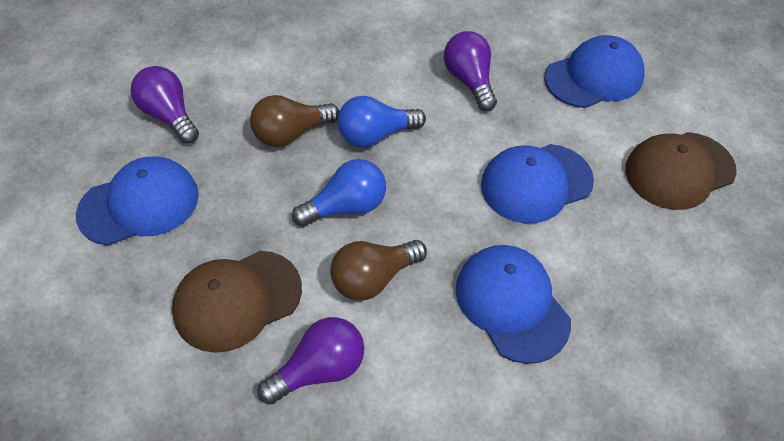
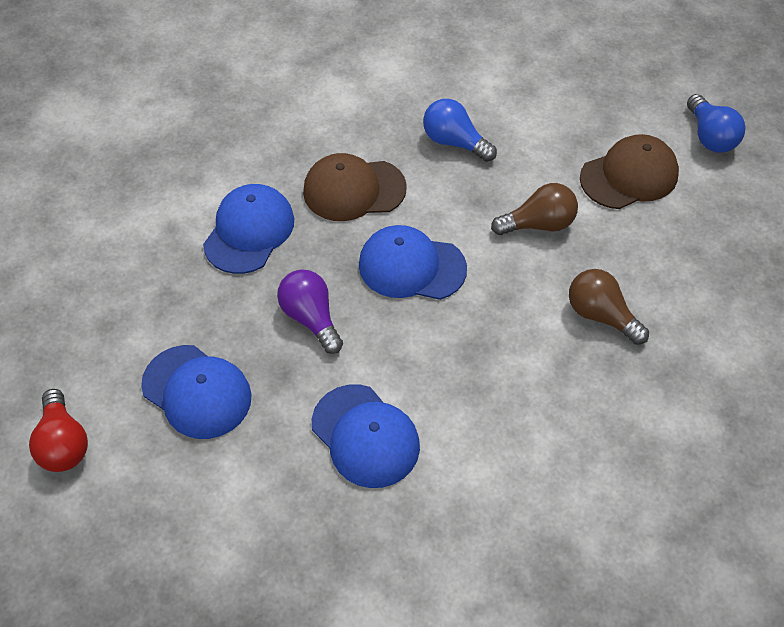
purple light bulb: [131,66,199,144] [257,317,364,404] [444,31,497,111] = 3 -> [277,270,343,354] = 1
red light bulb: none = 0 -> [29,389,88,472] = 1

